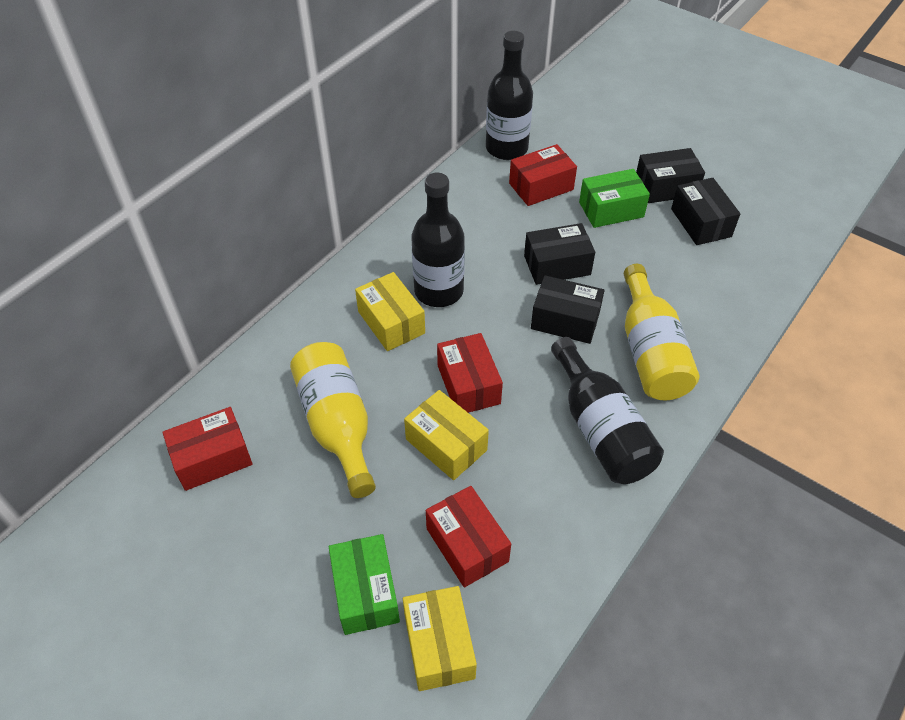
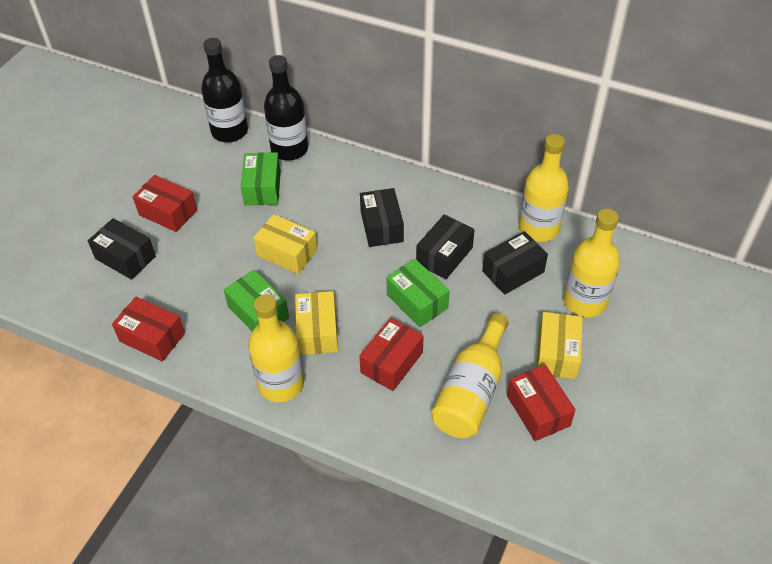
black bottle: [411,173,465,307] [486,31,533,160] [551,337,664,484] = 3 -> [201,38,248,142] [264,55,308,160] = 2
green box: [329,534,400,635] [579,169,650,228] = 2 -> [224,270,289,332] [240,152,281,206] [386,259,450,327] = 3
yellow bottle: [290,342,376,498] [624,264,699,401] = 2 -> [248,294,304,402] [431,313,509,438] [519,134,569,242] [564,209,620,317] = 4

